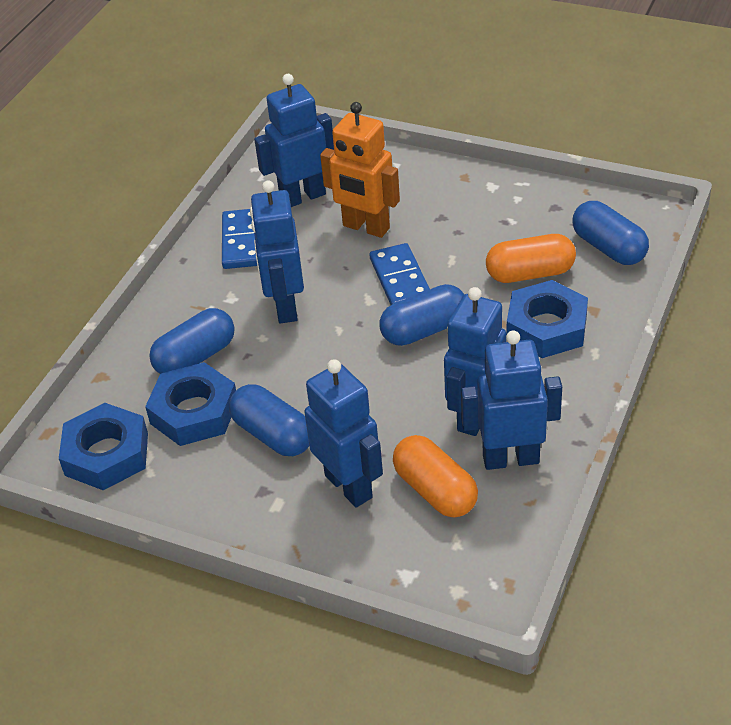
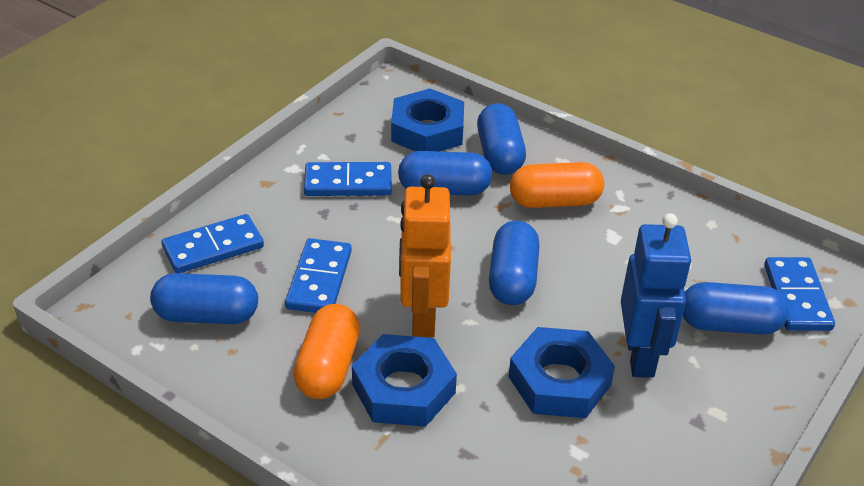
blue capsule: [149,308,235,374] [229,384,309,456] [380,284,464,346] [572,201,649,265] = 4 -> [150,273,258,324] [398,151,492,196] [477,103,526,175] [489,221,539,305] [683,282,789,335] = 5
blue domino: [222,209,257,269] [370,243,430,305] = 2 -> [161,214,264,273] [285,238,352,313] [304,162,392,196] [764,257,835,331] = 4
blue robot: [250,180,304,323] [254,74,334,207] [304,359,383,508] [444,287,506,436] [461,331,562,470] = 5 -> [621,213,691,378] = 1

